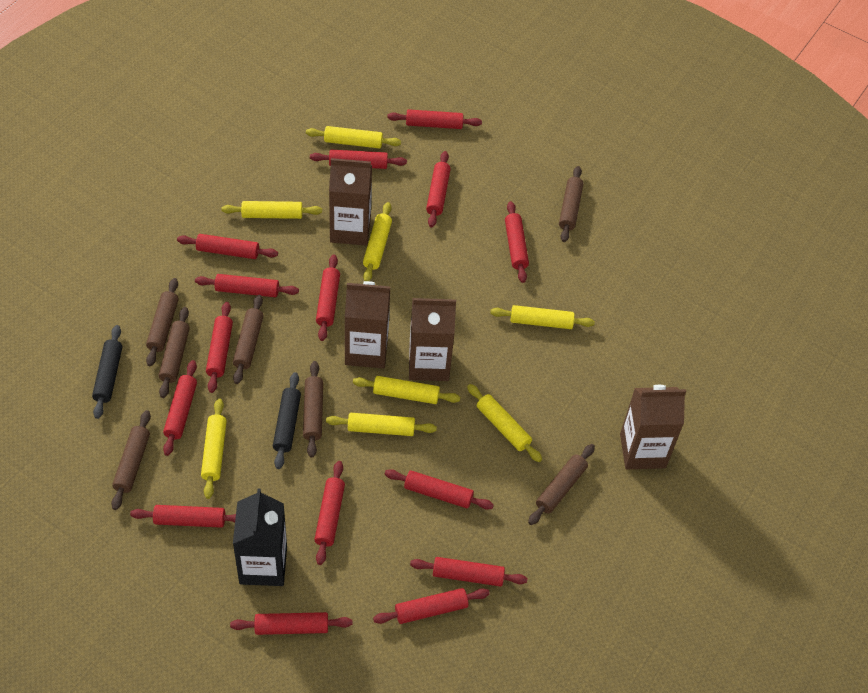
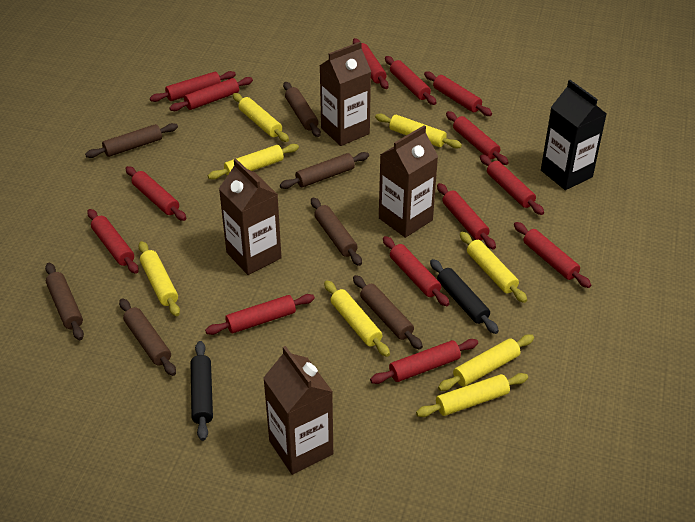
red rolling pin: [130,505,236,528] [163,360,197,456] [177,234,278,259] [195,274,299,297] [206,302,233,393] [230,612,352,635] [310,149,407,169] [314,461,345,565] [316,255,340,341] [373,588,490,624] [385,469,494,510] [387,109,482,129] [410,557,528,587] [426,151,451,228] [505,201,529,283] = 15 -> [87,209,139,274] [125,166,186,221] [150,71,236,102] [169,77,253,111] [205,294,315,335] [353,38,389,89] [370,339,478,384] [383,236,450,306] [385,56,437,105] [424,72,492,116] [437,183,496,249] [446,111,509,165] [480,155,544,215] [514,222,591,288] = 14

